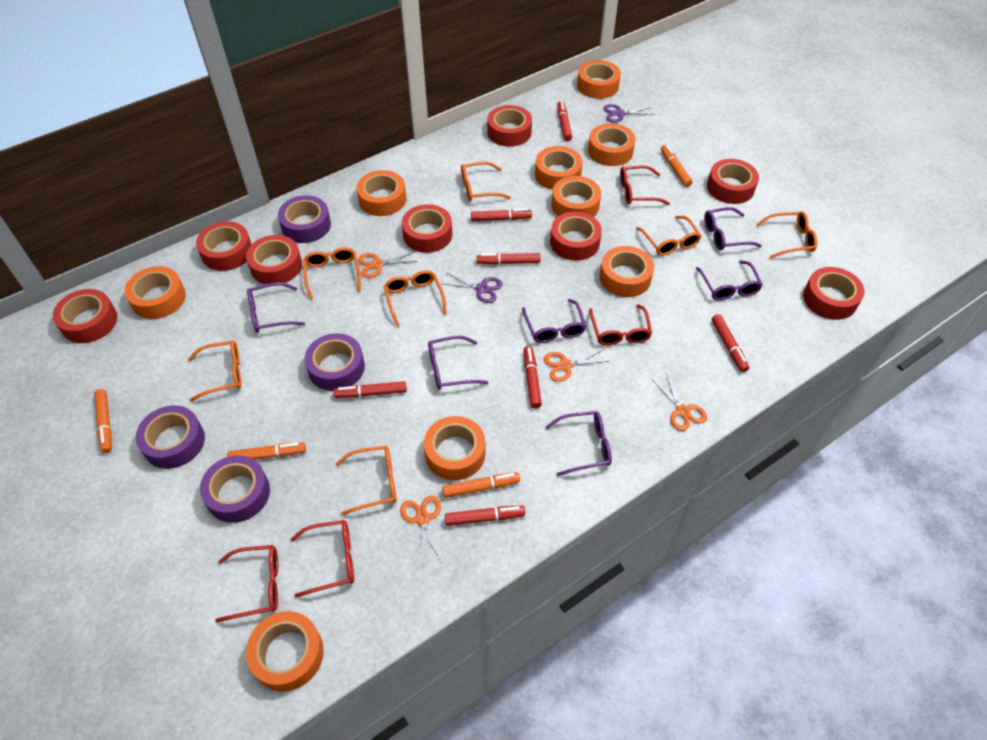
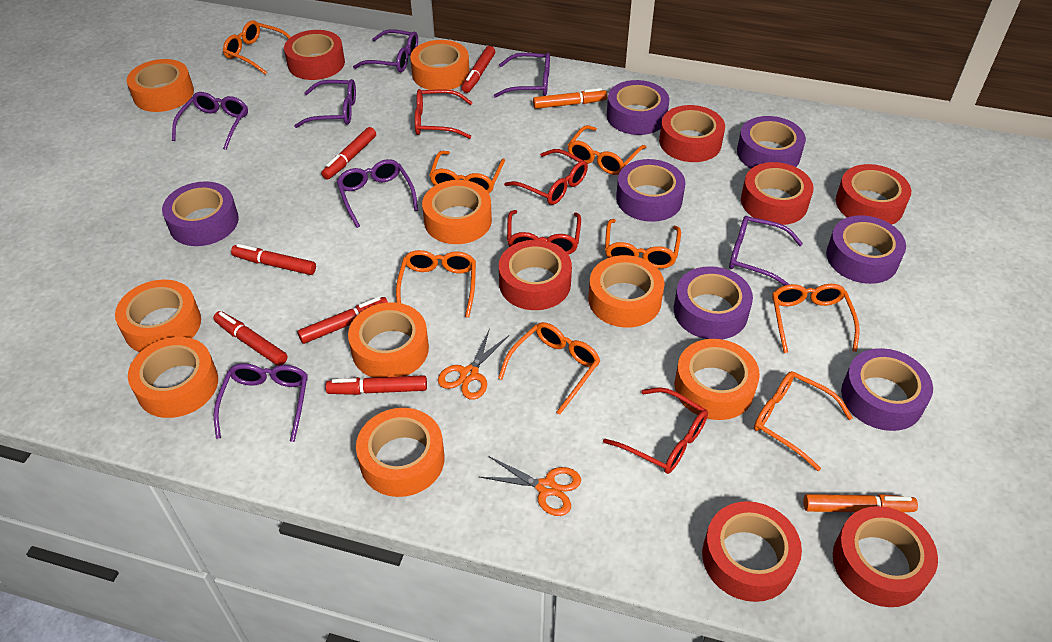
orange glasses: [188,341,241,402] [303,247,361,300] [335,446,397,515] [384,270,447,327] [461,162,511,201] [636,216,702,256] [756,211,817,258] = 7 -> [223,20,291,75] [396,250,476,318] [429,151,505,193] [498,322,601,415] [568,125,646,175] [605,219,681,269] [754,371,853,471] [772,284,860,353] = 8
orange marker: [94,389,112,453] [227,442,306,460] [442,472,520,498] [661,145,693,187] = 4 -> [533,88,607,109] [803,494,918,513] = 2
orange scissors: [358,251,418,278] [400,495,442,562] [543,349,610,382] [653,373,707,431] = 4 -> [438,328,509,400] [480,456,581,516] = 2
purple glasses: [247,282,305,333] [428,336,488,389] [522,299,586,343] [546,411,612,476] [696,260,763,301] [704,207,762,250] = 6 -> [172,92,248,150] [214,363,308,442] [294,79,356,128] [337,159,418,228] [353,29,418,72] [494,53,550,98] [729,216,803,286] = 7
purple scissors: [444,272,503,303] [603,104,655,122] = 2 -> none = 0
purple tape: [136,405,205,469] [200,456,270,523] [278,195,331,243] [305,333,365,391] = 4 -> [162,181,239,246] [607,80,669,135] [616,159,685,222] [674,266,753,339] [737,116,806,168] [826,215,906,284] [841,348,933,431] = 7
red marker: [333,381,407,398] [445,505,525,526] [471,209,532,221] [477,253,541,265] [524,346,542,408] [557,101,572,141] [712,314,749,372] = 7 -> [213,311,288,366] [231,244,316,275] [298,297,388,344] [321,127,376,180] [325,375,427,395] [462,46,495,93] = 6
red tape: [53,289,117,343] [196,221,252,271] [246,235,302,284] [402,204,453,253] [487,105,532,147] [550,212,602,261] [707,159,759,204] [803,267,864,320] = 8 -> [284,30,345,80] [499,240,572,310] [659,105,725,162] [702,501,802,602] [741,162,814,225] [833,506,938,607] [836,164,911,225] = 7

